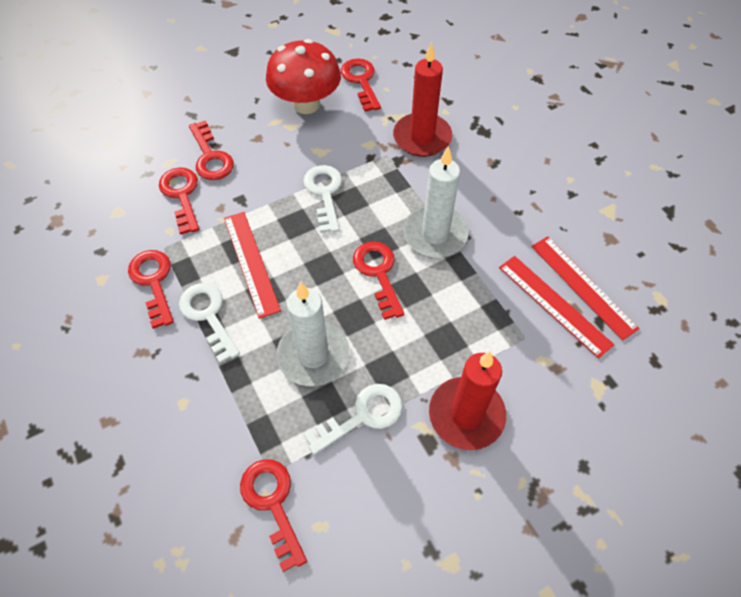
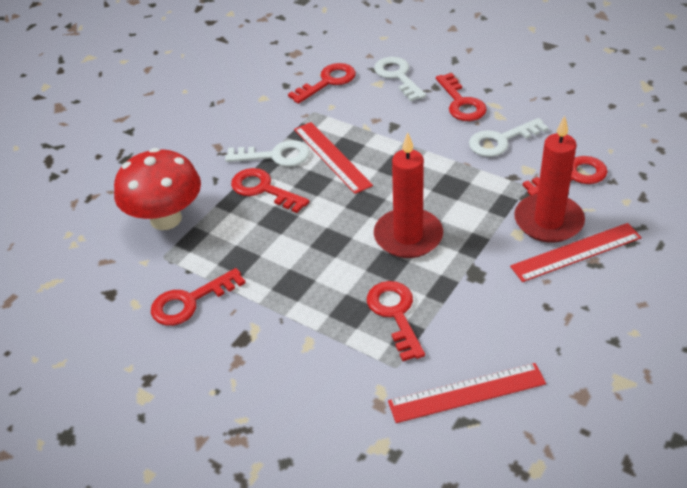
white candle: [276,282,350,386] [403,146,469,258] = 2 -> none = 0

